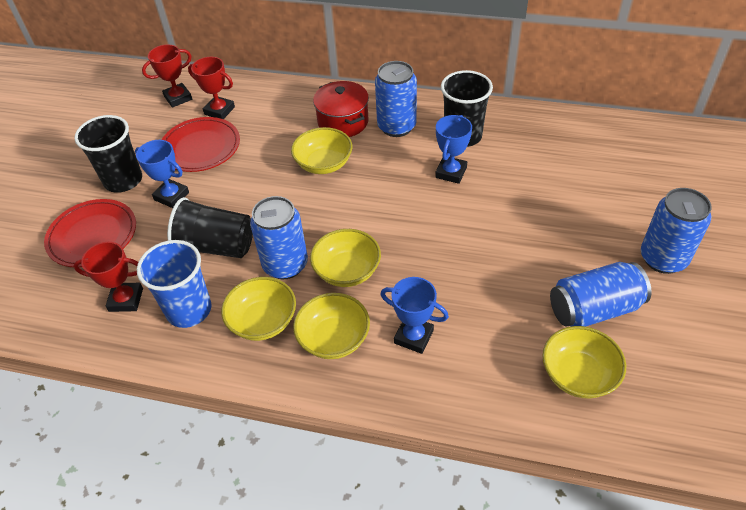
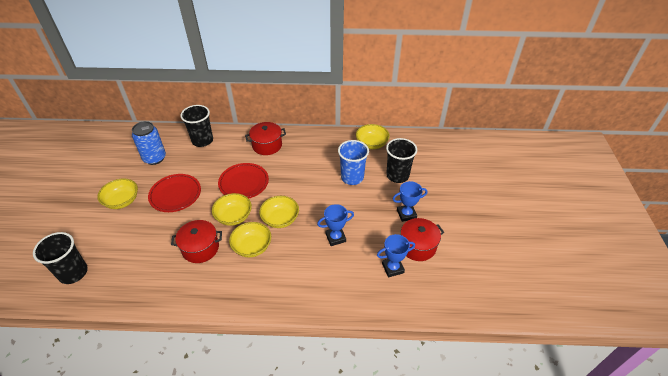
blue can: [250,196,308,279] [375,61,417,137] [550,262,651,327] [641,188,712,274] = 4 -> [132,121,166,165] = 1
red pot: [313,81,369,137] = 1 -> [171,220,222,263] [245,122,286,155] [401,218,444,261] = 3
red trophy: [73,242,143,312] [142,44,192,108] [188,57,235,119] = 3 -> none = 0

